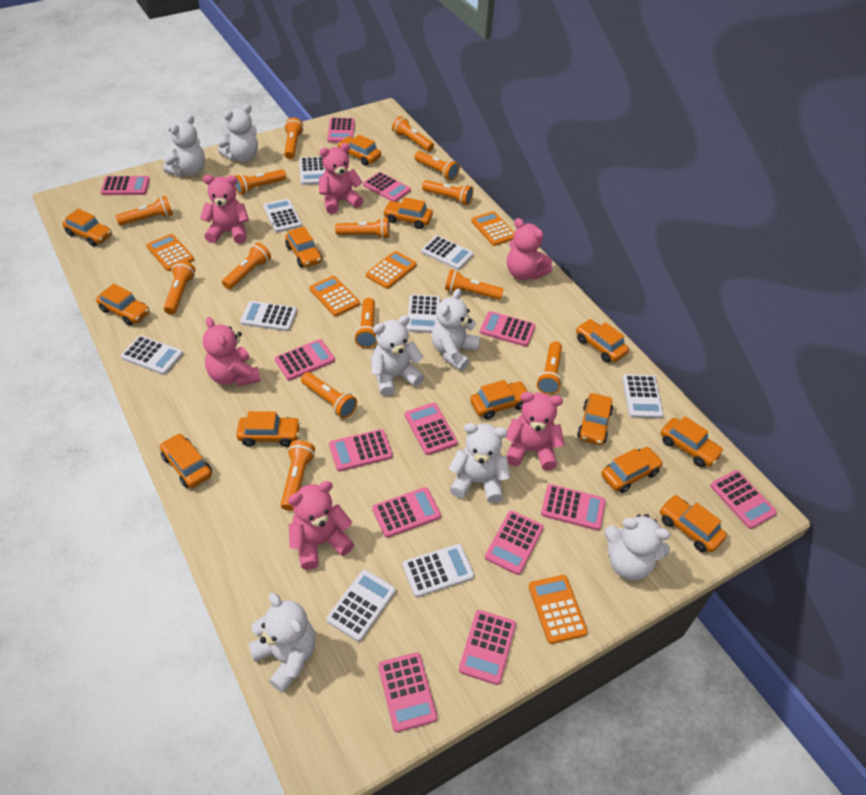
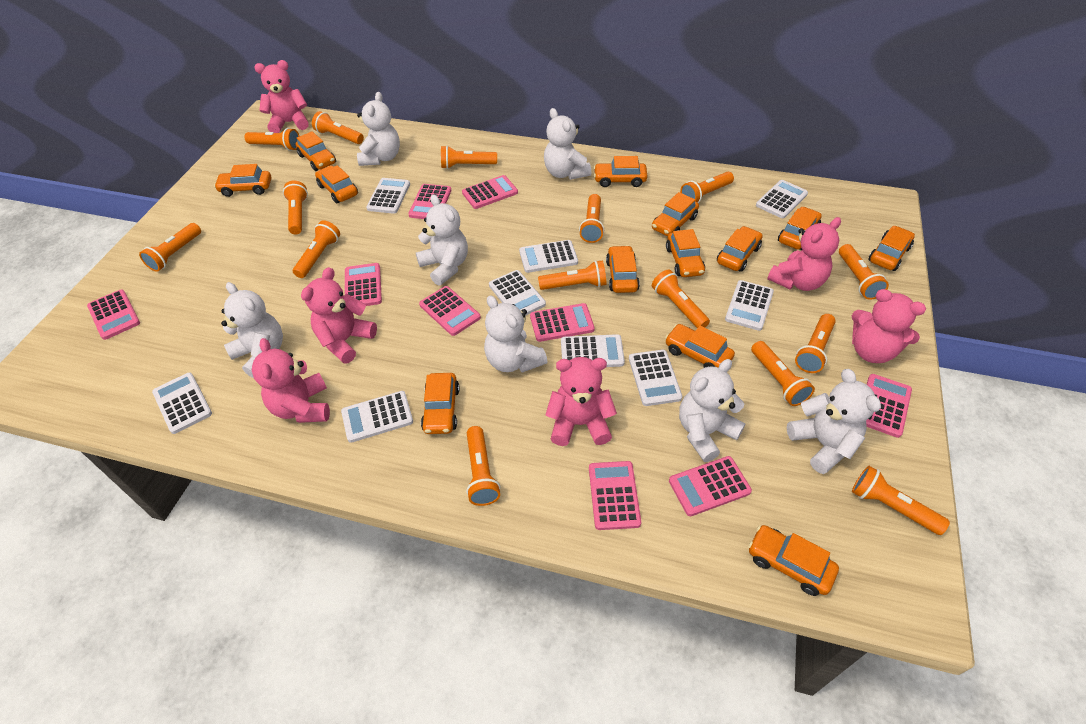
orange calculator: [146,234,194,271] [309,276,360,316] [366,251,417,289] [471,211,514,246] [528,575,588,644] = 5 -> none = 0
orange flashlight: [115,195,173,226] [164,260,195,315] [222,242,271,289] [235,169,286,195] [281,440,315,511] [284,118,303,159] [301,372,357,418] [335,217,390,239] [354,298,377,348] [392,116,434,151] [415,151,460,181] [422,180,473,205] [445,269,504,300] [537,341,562,395] = 14 -> [139,223,201,272] [245,128,299,151] [283,181,308,234] [293,220,340,278] [312,111,364,144] [441,145,497,169] [466,426,500,506] [538,260,606,290] [579,194,604,243] [652,270,710,328] [680,172,734,203] [751,341,815,406] [795,314,836,373] [839,244,889,300] [852,466,950,535] = 15
pink calculator: [101,176,150,195] [275,339,335,380] [327,117,355,142] [329,429,393,471] [363,172,411,202] [372,487,441,538] [378,653,437,732] [405,403,458,455] [459,610,516,685] [480,311,535,347] [485,511,544,575] [541,484,606,531] [710,470,777,529] = 13 -> [87,290,140,340] [345,263,382,306] [408,184,451,219] [419,286,481,336] [462,175,518,209] [530,303,595,342] [589,461,641,530] [669,456,752,516] [866,374,912,438] = 9

